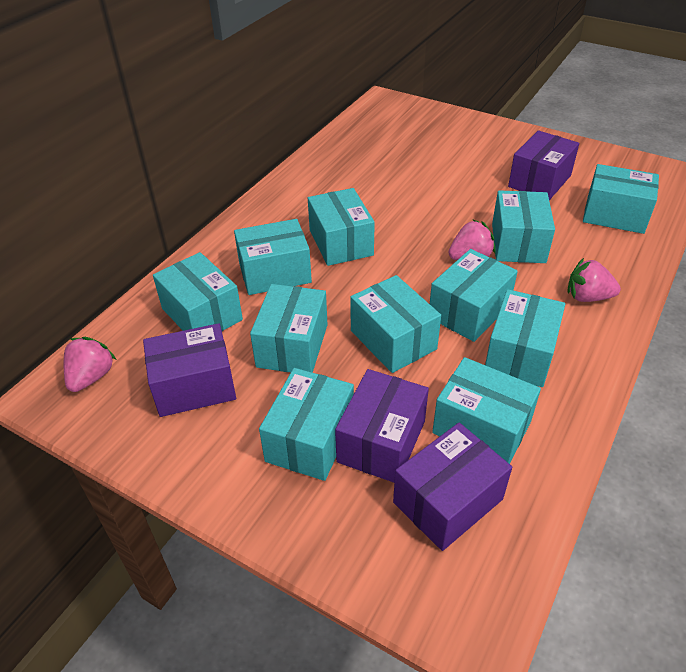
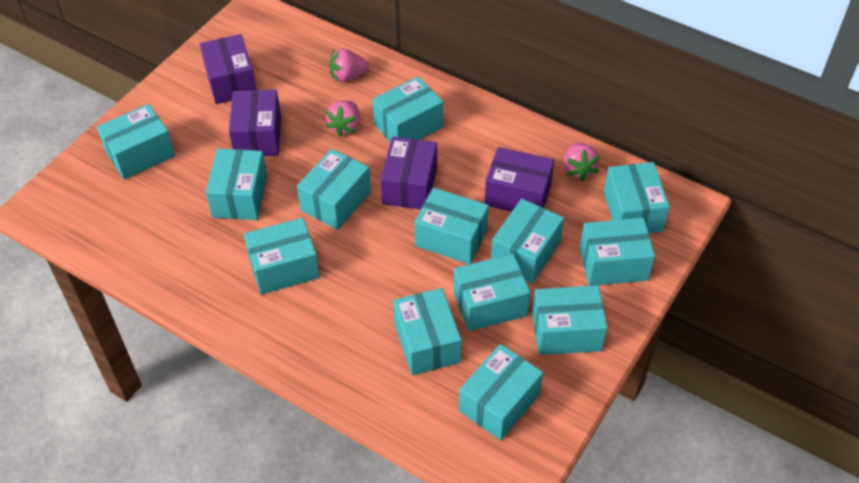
turquoise box: [153,252,243,331] [234,219,312,295] [250,284,328,373] [259,368,354,481] [308,188,375,266] [350,275,441,373] [430,249,518,342] [432,357,541,464] [485,289,565,387] [492,190,555,263] [583,164,659,234] = 11 -> [97,104,175,179] [206,149,267,220] [244,218,320,295] [297,149,371,230] [373,77,443,142] [393,288,461,375] [415,188,489,264] [454,254,530,331] [459,344,543,441] [491,199,564,283] [532,285,607,355] [580,218,655,286] [604,162,670,233] = 13

